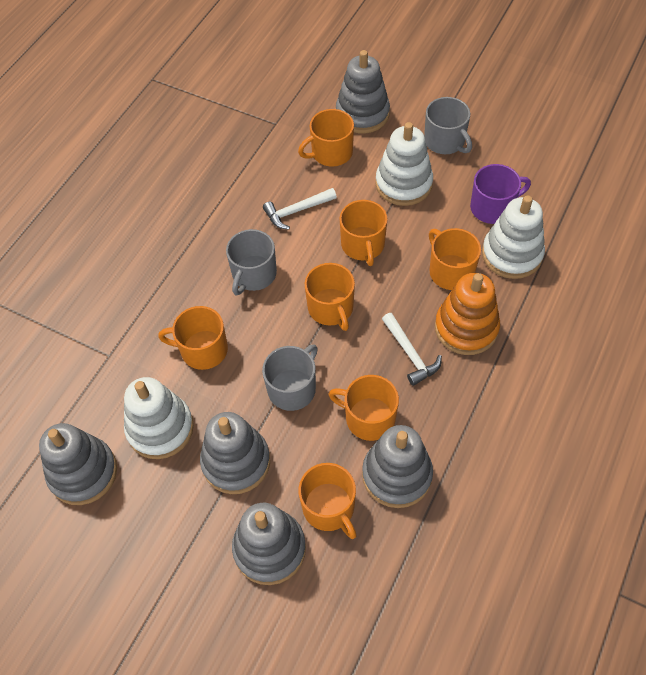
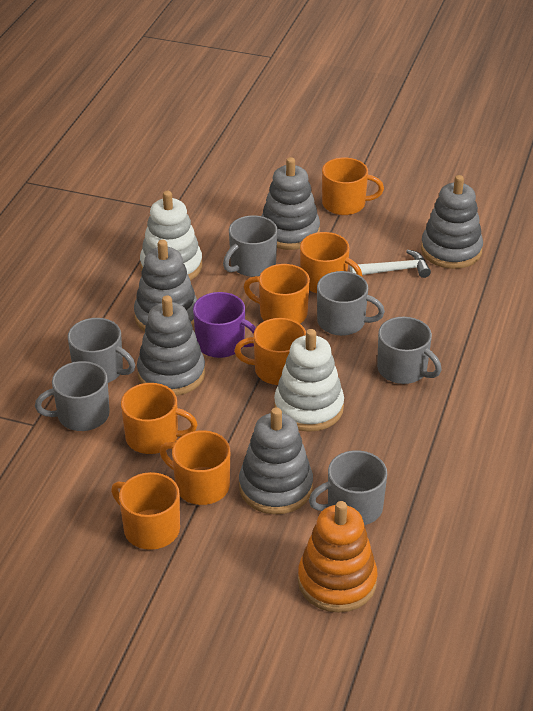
grey mug: [226,229,277,295] [262,344,318,411] [424,97,472,154] = 3 -> [35,361,110,431] [68,318,135,383] [223,215,277,277] [309,450,387,525] [317,271,385,336] [377,317,442,384] = 6
white hammer: [263,188,337,230] [382,313,442,386] = 2 -> [350,250,431,278] = 1
white stacking toy: [124,377,194,459] [375,122,433,206] [482,195,545,279] = 3 -> [140,191,202,281] [274,329,344,432] = 2

